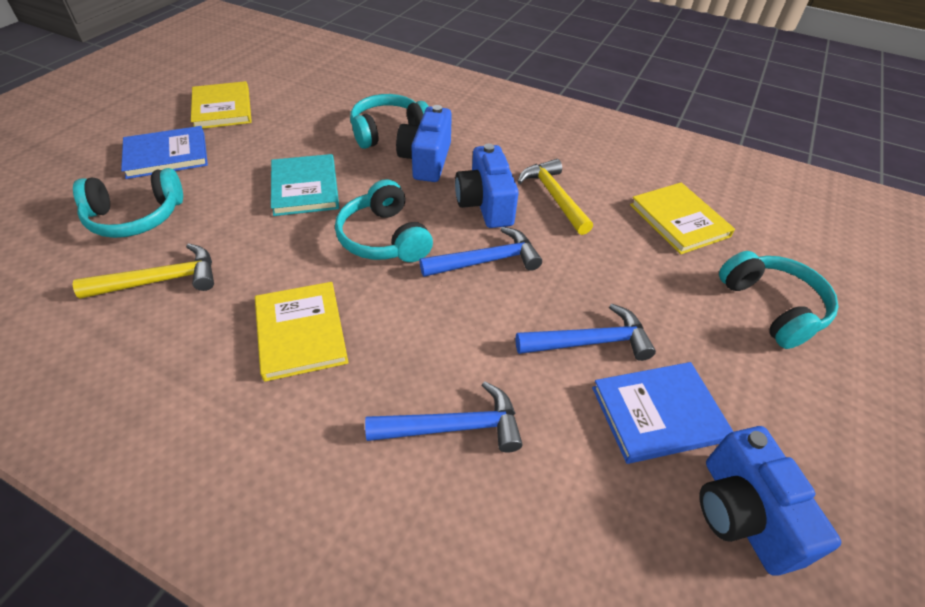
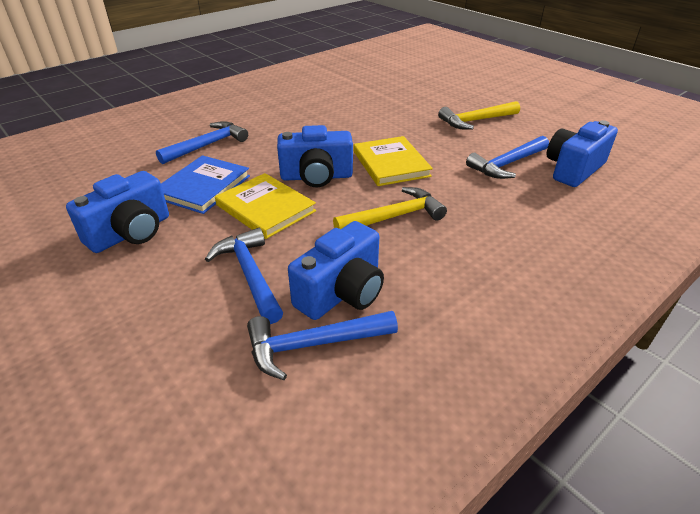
blue book: [121,126,208,179] [592,362,733,464] = 2 -> [161,155,250,214] = 1
blue camera: [396,105,452,182] [455,144,519,228] [699,426,841,576] = 3 -> [66,171,169,253] [277,125,353,187] [288,221,384,320] [546,120,618,187] = 4
blue hammer: [365,381,523,453] [419,227,542,277] [515,303,656,361] = 3 -> [156,121,248,164] [205,228,283,324] [247,311,398,380] [466,136,549,179] = 4
turquoise book: [271,154,339,216] = 1 -> none = 0
turquoise headphones: [73,168,183,238] [335,179,433,262] [350,94,429,149] [719,251,838,349] = 4 -> none = 0
yellow book: [191,81,252,129] [255,282,349,382] [630,182,735,255] = 3 -> [215,173,316,239] [354,136,433,186] = 2

